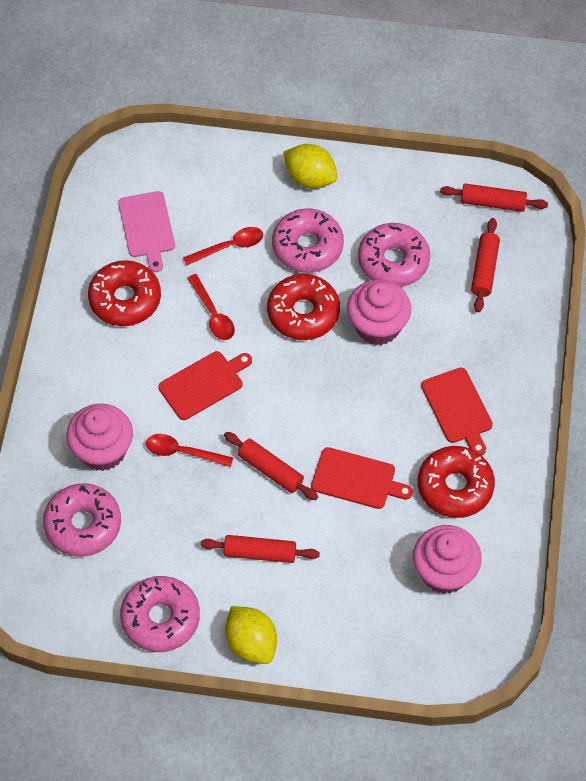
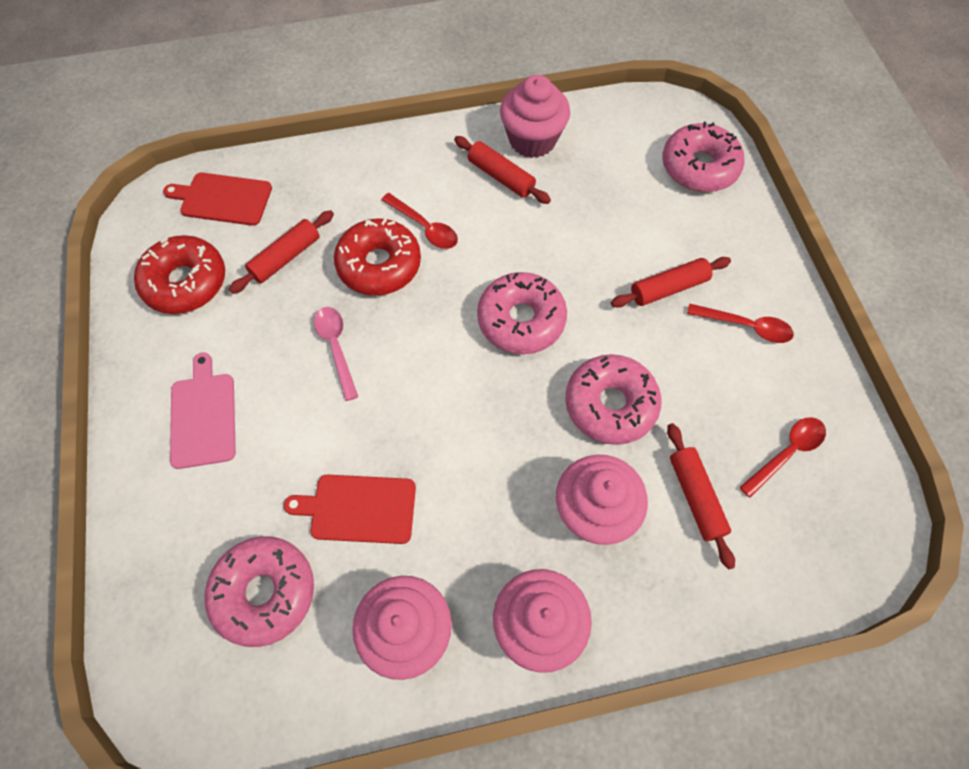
pink cupcake: [66,404,133,471] [347,280,411,345] [413,525,482,594] = 3 -> [352,576,452,680] [493,569,592,673] [500,75,570,158] [556,454,648,545] = 4
pink spoon: none = 0 -> [314,307,358,401] = 1
red cutting board: [158,351,252,420] [311,447,413,509] [421,368,493,456] = 3 -> [163,173,272,226] [284,475,416,544] = 2
red donut: [88,260,161,326] [267,274,340,340] [418,446,495,518] = 3 -> [134,235,225,314] [334,218,421,296] = 2
yellow lemon: [225,606,277,664] [284,144,337,189] = 2 -> none = 0

